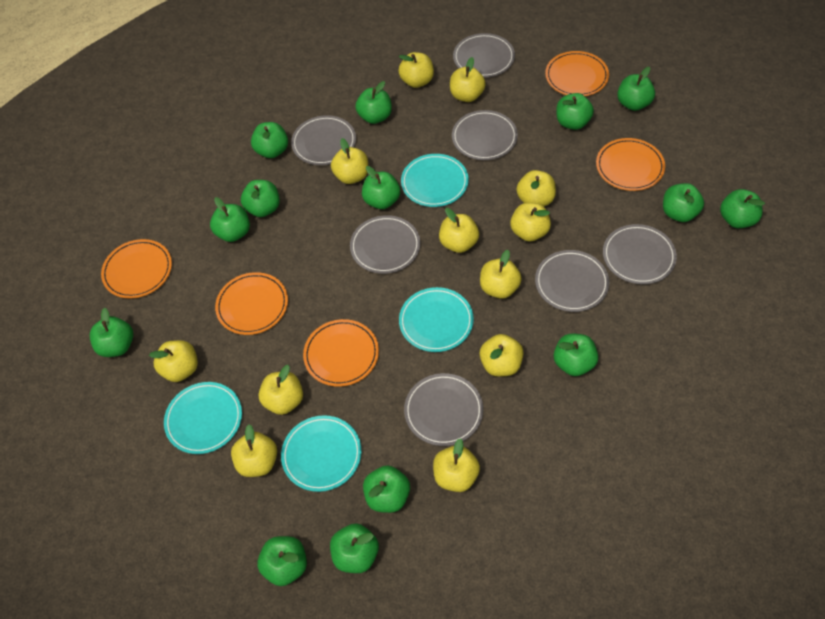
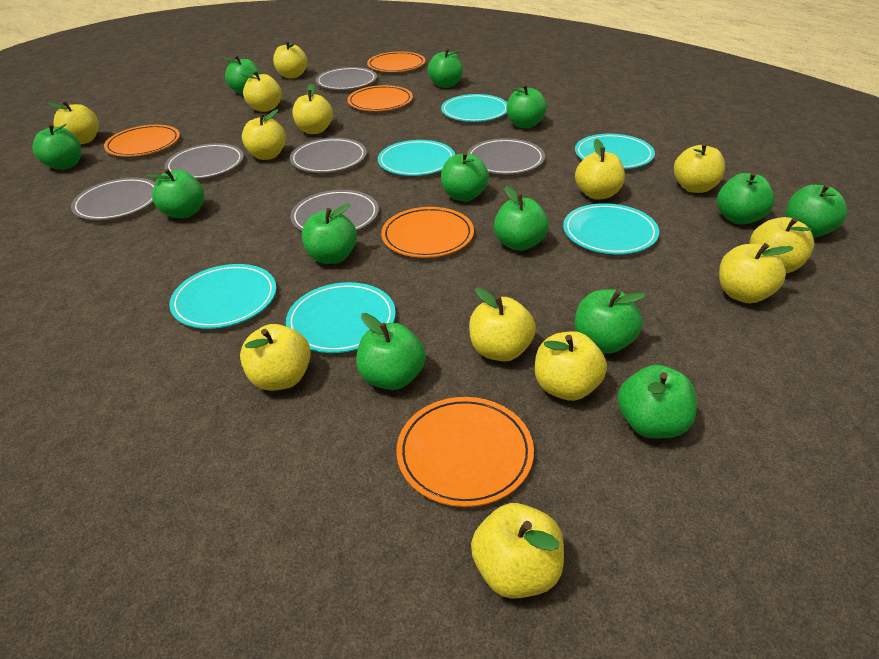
green apple: [90,308,133,357] [210,197,250,242] [241,180,280,217] [251,122,288,158] [257,536,307,586] [330,523,379,573] [355,81,392,124] [362,166,400,209] [363,465,410,513] [554,334,598,376] [556,93,594,130] [617,67,655,111] [663,183,704,222] [720,189,765,228] = 14 -> [33,124,81,170] [147,169,205,218] [222,56,261,94] [302,203,357,264] [356,313,426,390] [428,48,463,88] [441,152,489,201] [494,186,549,251] [507,84,547,128] [575,289,646,354] [618,365,697,438] [717,172,775,224] [786,184,847,238] = 13
grey plate: [291,115,356,165] [350,215,420,274] [404,373,483,446] [452,110,518,160] [453,33,515,78] [535,250,609,312] [603,224,677,284] = 7 -> [71,178,155,220] [165,143,244,179] [290,138,367,173] [290,190,379,231] [316,67,377,90] [467,138,545,174] = 6
turquoise plate: [164,382,242,454] [281,415,362,492] [399,287,474,352] [401,154,469,207] = 4 -> [169,264,276,329] [286,282,396,353] [378,140,455,176] [441,94,507,122] [563,203,659,254] [575,134,655,169] = 6
yellow apple: [149,340,198,382] [231,425,277,477] [258,365,303,415] [331,138,368,184] [398,52,434,88] [433,438,480,492] [439,208,479,253] [450,57,486,102] [480,250,522,299] [480,334,524,376] [510,203,551,242] [516,170,556,206] = 12 -> [47,101,99,144] [240,324,311,391] [241,71,282,112] [242,109,286,160] [273,41,307,78] [292,83,333,134] [469,287,536,361] [471,503,564,599] [535,331,607,401] [575,139,625,200] [674,143,725,193] [719,243,793,303] [750,217,815,273] = 13

